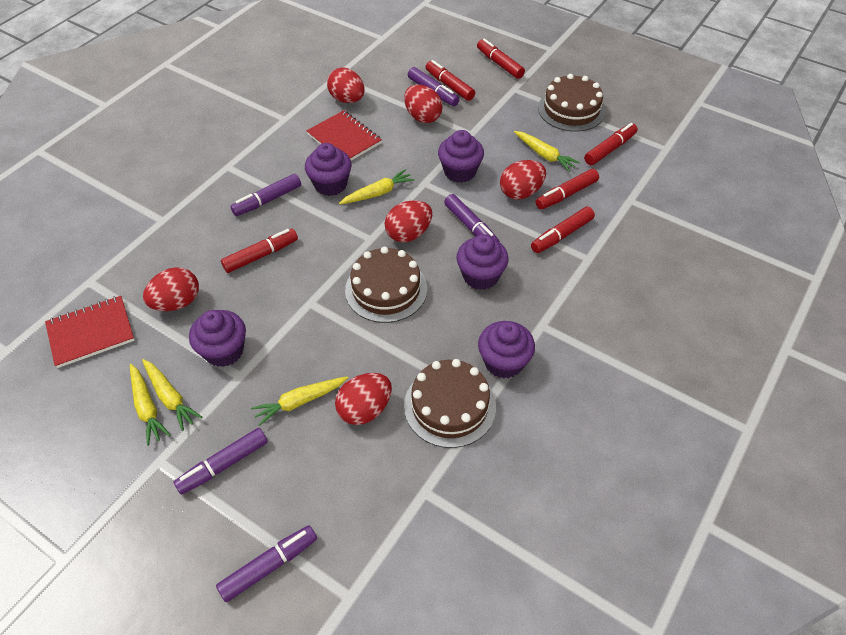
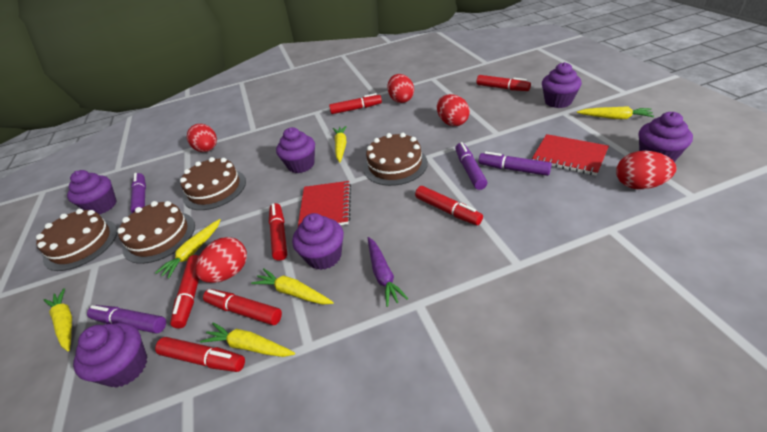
brown cake: [345,247,427,323] [404,359,496,448] [538,74,606,132] = 3 -> [36,209,118,271] [117,201,195,264] [180,157,246,210] [363,133,428,186] = 4
purple carrot: none = 0 -> [368,237,408,307] = 1
purple cupcake: [189,310,246,367] [305,143,352,196] [438,130,484,183] [456,234,509,290] [478,321,535,378] = 5 -> [67,170,117,214] [73,322,148,388] [276,127,315,173] [292,213,344,270] [542,62,582,108] [639,112,693,162] = 6
purple marker: [174,428,268,495] [216,525,317,602] [230,174,301,216] [408,67,459,106] [444,194,500,242] = 5 -> [87,305,166,333] [130,173,146,213] [455,142,487,190] [479,152,552,176] = 4
red egg: [143,267,199,311] [327,68,365,103] [335,373,392,425] [385,200,432,242] [404,85,443,123] [500,160,546,199] = 6 -> [187,124,217,152] [195,237,247,283] [387,74,414,103] [437,94,470,126] [616,151,676,189] = 5
red marker: [221,229,298,273] [426,60,475,101] [477,39,525,79] [531,207,595,253] [536,169,599,210] [584,123,638,165] = 6 -> [155,337,245,372] [170,255,199,329] [203,289,282,325] [269,203,288,261] [329,93,382,114] [415,186,483,225] [477,75,531,91] = 7
yellow carrot: [130,364,170,446] [142,359,202,431] [251,376,348,426] [339,169,415,204] [514,131,580,172] = 5 -> [43,288,72,351] [155,219,221,279] [200,323,295,357] [251,268,334,305] [333,126,347,162] [577,106,654,119] = 6

